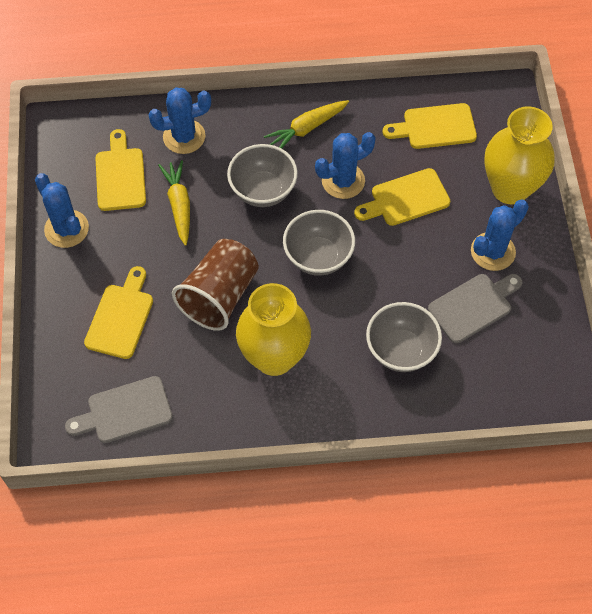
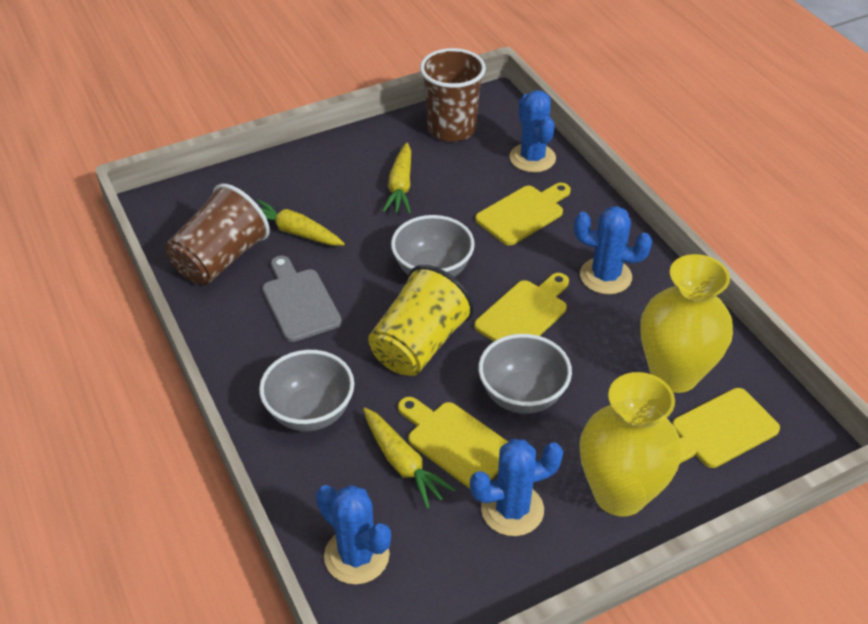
brown cup: [172,239,259,331] = 1 -> [166,184,270,285] [420,48,486,142] = 2
grey cutting board: [65,376,173,443] [428,274,523,343] = 2 -> [262,256,342,342] = 1
yellow carrot: [158,160,190,246] [264,100,349,149] = 2 -> [257,199,345,246] [363,408,456,509] [382,143,411,214] = 3
yellow cup: none = 0 -> [368,265,474,376] = 1

